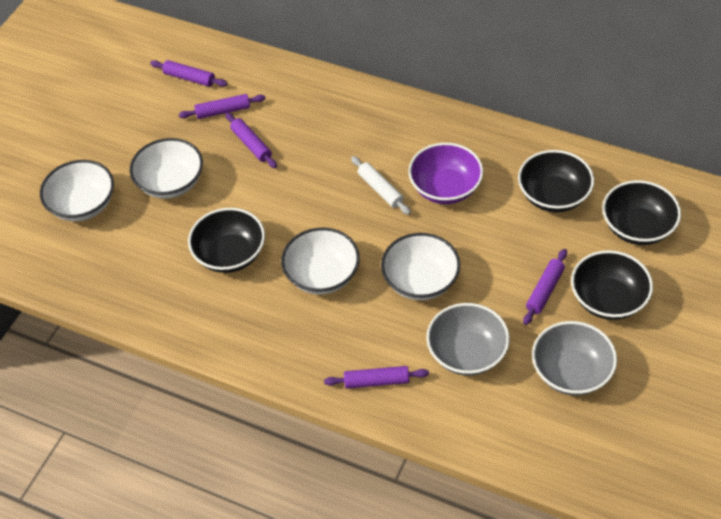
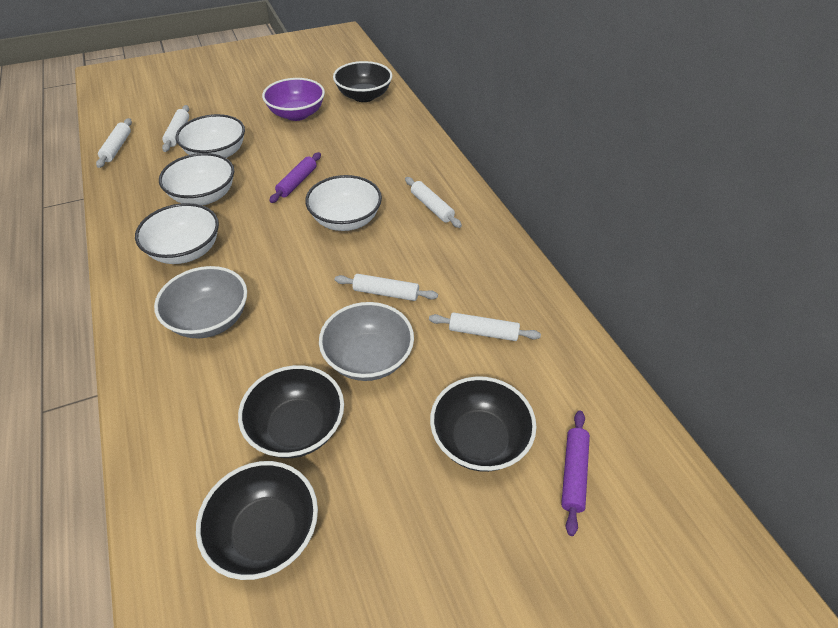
purple rolling pin: [150,60,227,87] [179,94,266,119] [225,113,277,168] [324,366,429,389] [523,249,567,325] = 5 -> [269,152,321,203] [561,411,590,536] = 2
white rolling pin: [351,156,411,215] = 1 -> [96,118,132,168] [162,105,189,152] [335,274,438,301] [405,177,462,228] [429,312,541,341] = 5

